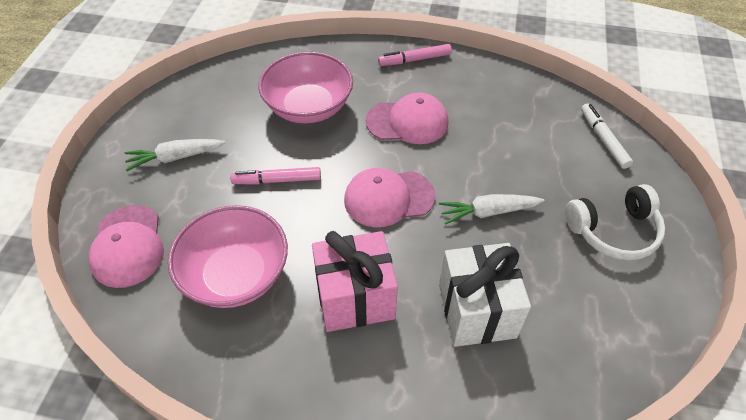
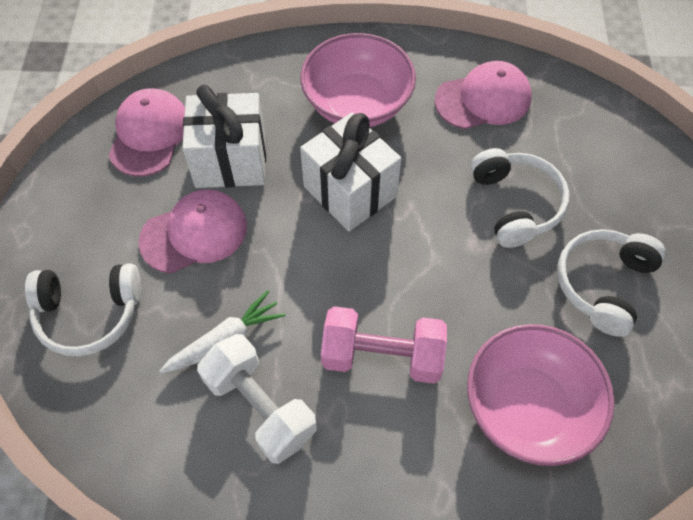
pink dumbbell: none = 0 -> [321,306,447,384] = 1
pink gift: [312,231,398,332] = 1 -> none = 0
pink marker: [230,167,321,185] [378,44,452,66] = 2 -> none = 0
white carrot: [125,139,225,171] [439,194,544,225] = 2 -> [160,290,286,373] = 1
white dumbbell: none = 0 -> [197,334,317,464] = 1
white gift: [439,243,531,347] = 1 -> [182,84,266,188] [300,113,401,232] = 2
white headphones: [565,184,665,260] = 1 -> [25,263,141,357] [470,148,570,248] [557,229,666,337] = 3
white marker: [581,103,633,169] = 1 -> none = 0

